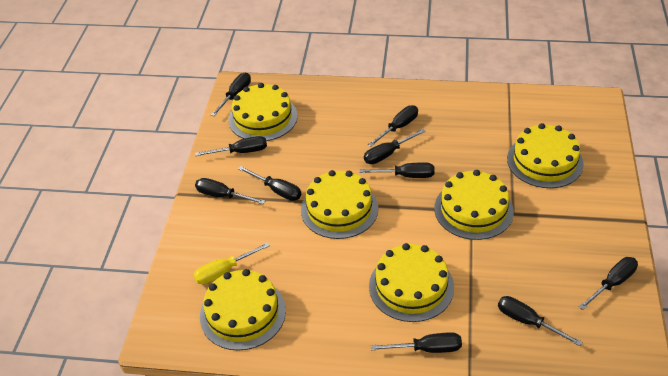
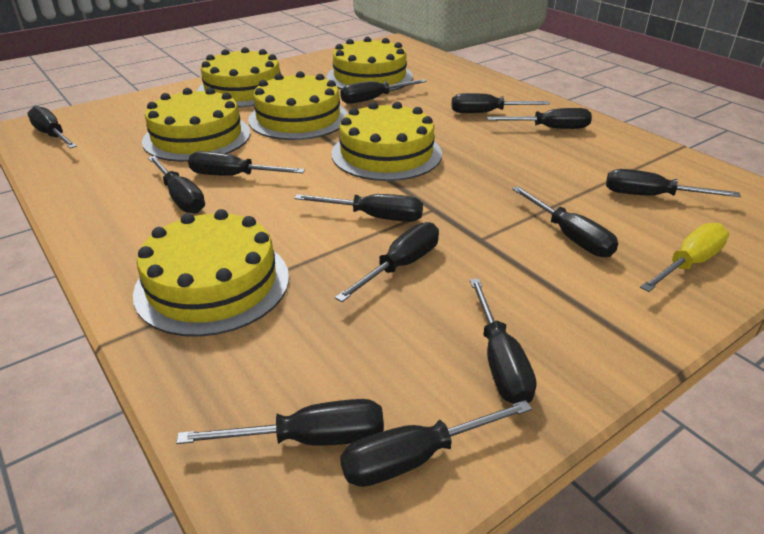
black screwdriver: [195,136,267,156] [195,178,265,204] [211,73,251,116] [238,166,301,201] [359,162,434,178] [364,129,426,164] [368,105,418,146] [371,332,462,353] [498,296,582,346] [578,257,638,310] = 10 -> [27,106,77,149] [148,156,205,214] [176,399,384,446] [188,151,305,176] [294,194,423,222] [335,222,439,302] [340,79,427,104] [340,400,532,487] [451,93,550,113] [470,279,536,404] [487,108,592,129] [512,186,618,257] [606,169,741,197] = 13

